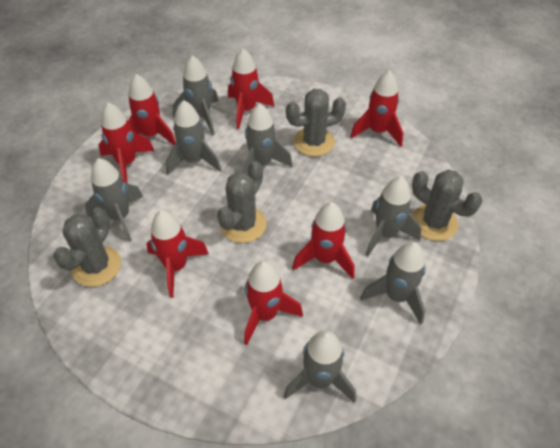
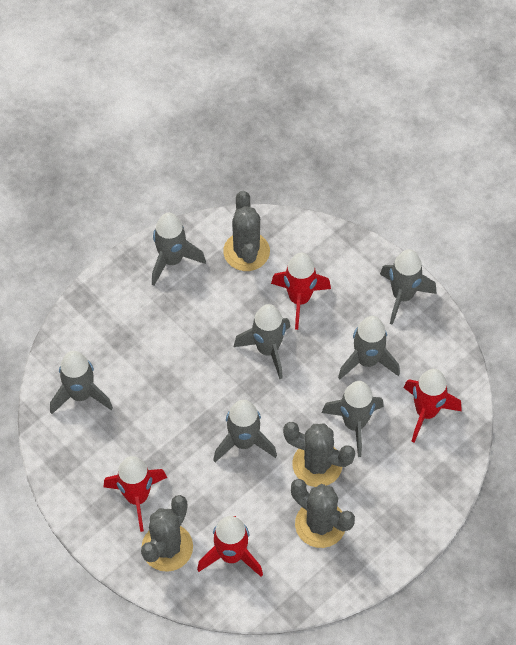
red rocket: [98,102,154,184] [128,74,176,145] [146,210,209,298] [228,48,275,129] [244,261,303,345] [292,202,355,279] [350,70,403,147] = 7 -> [103,456,167,532] [197,516,263,577] [271,253,331,330] [403,369,462,443] = 4

